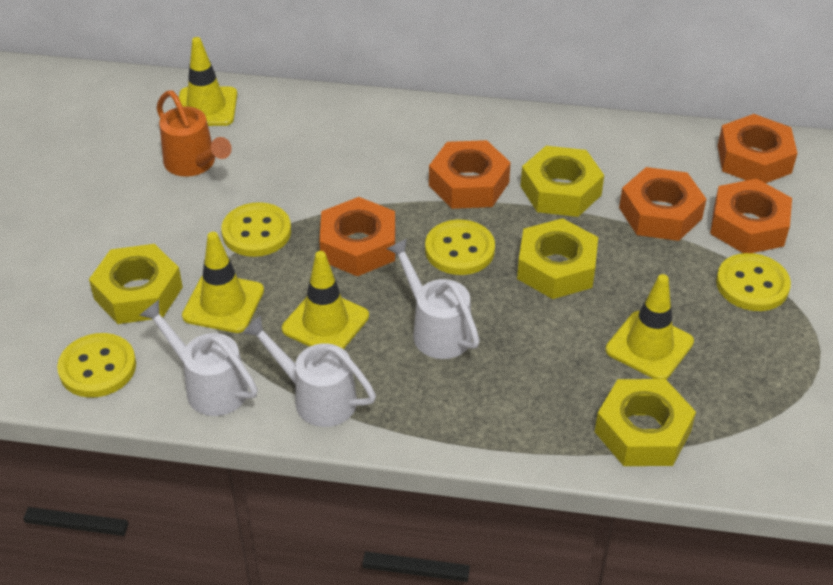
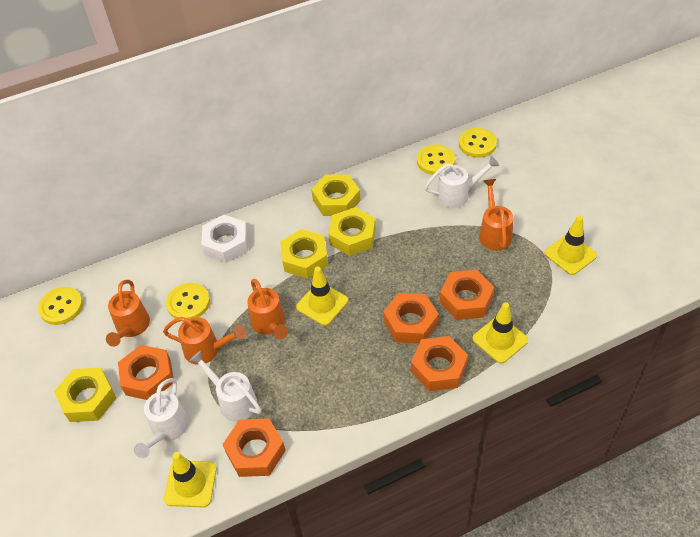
orange watering can: [157,91,232,177] = 1 -> [106,280,150,347] [163,317,246,365] [247,279,288,339] [479,179,514,250] = 4
white nut: none = 0 -> [201,215,248,263] = 1

